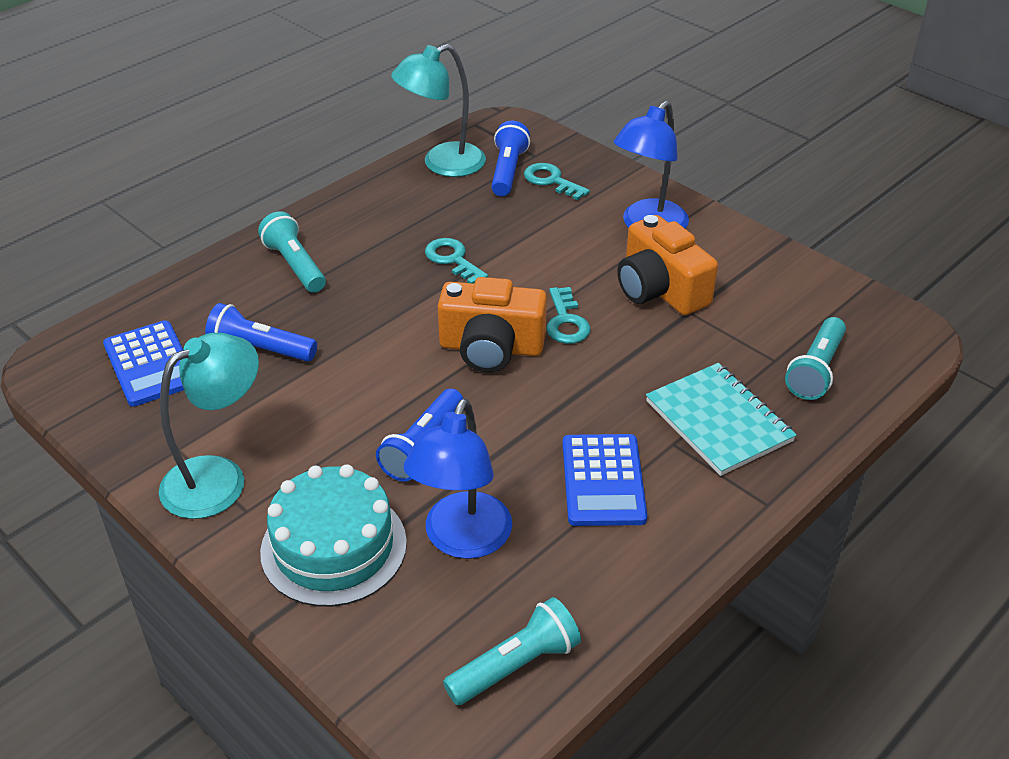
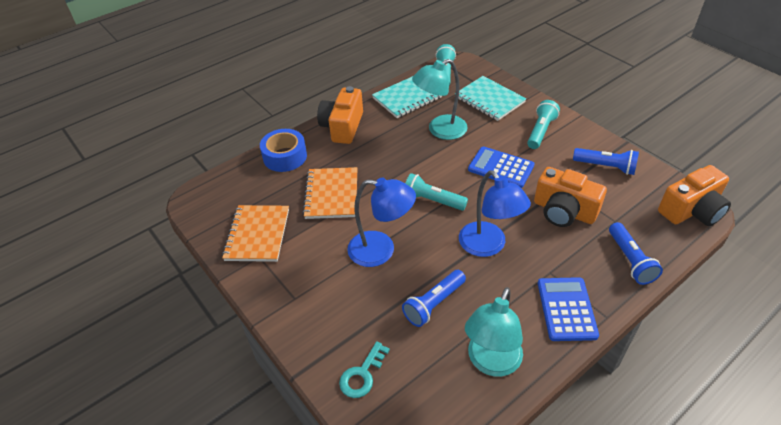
blue tape: none = 0 -> [260,129,307,172] = 1
orange camera: [438,277,547,372] [617,215,718,315] = 2 -> [317,86,363,144] [534,167,607,227] [658,165,731,226] = 3
orange notebook: none = 0 -> [222,205,289,262] [303,167,357,219] = 2
turquoise cake: [260,464,407,607] = 1 -> none = 0
turquoise key: [425,238,488,284] [524,163,590,200] [546,287,591,344] = 3 -> [339,341,390,398] = 1
turquoise notebook: [646,363,797,476] = 1 -> [372,76,442,118] [458,76,526,121] = 2

